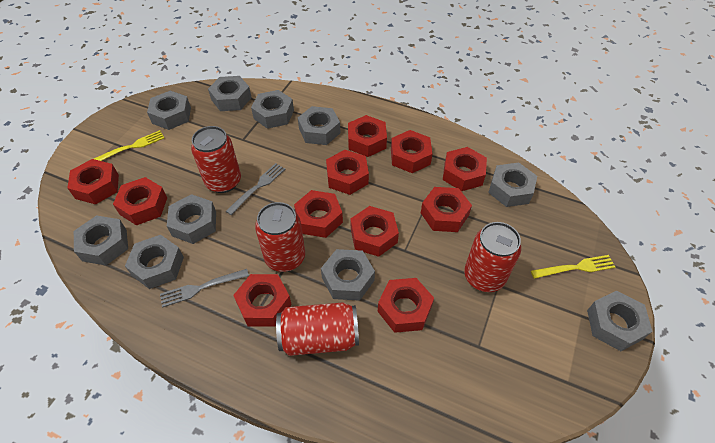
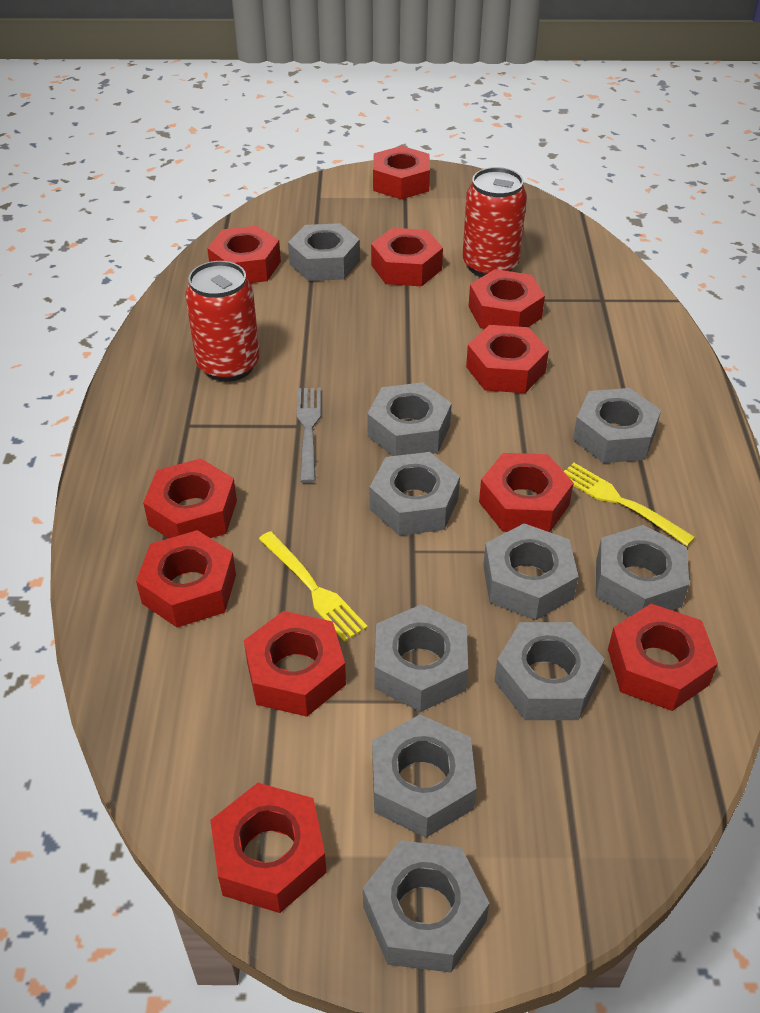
grey fork: [160,269,249,308] [226,163,285,215] = 2 -> [297,388,321,483] = 1
red can: [191,126,241,193] [255,202,305,272] [276,302,359,356] [464,222,521,292] = 4 -> [185,261,260,382] [463,167,527,277] = 2

